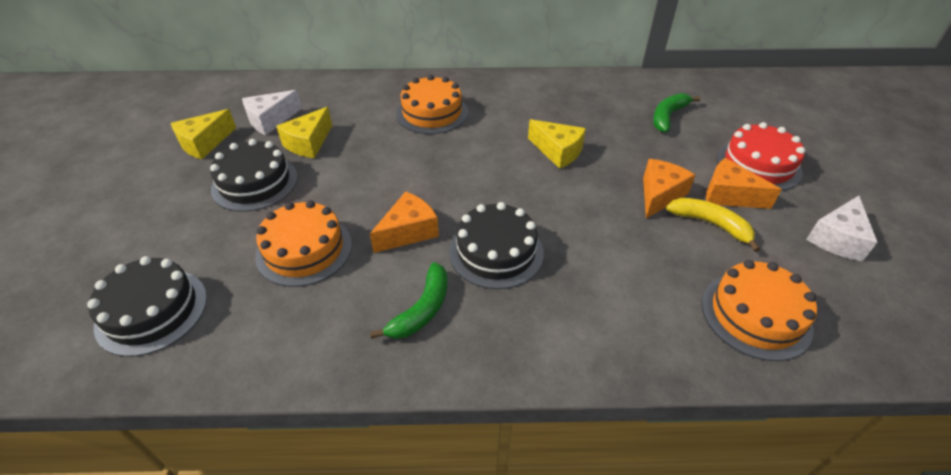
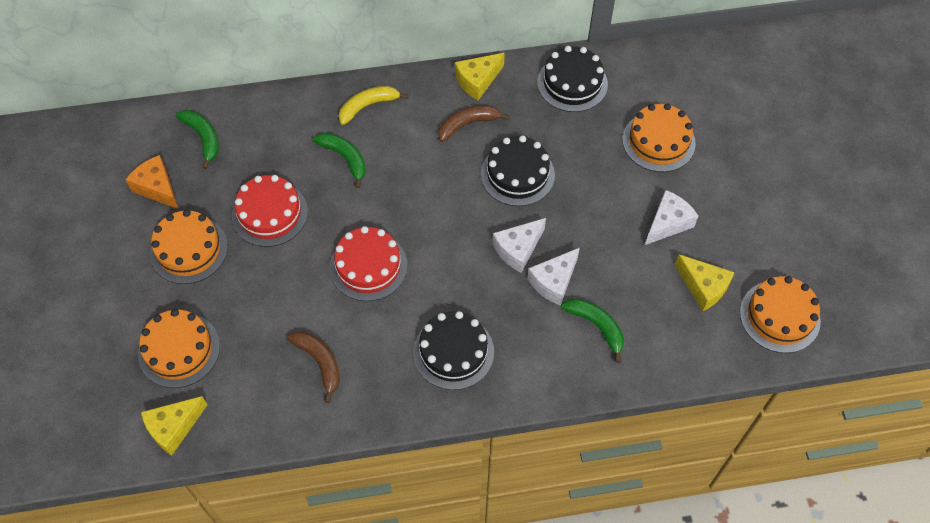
brown banana: none = 0 -> [287,331,340,403] [438,105,510,142] = 2
green banana: [370,262,448,339] [653,93,701,132] = 2 -> [176,110,219,169] [313,132,366,188] [561,298,624,363] = 3
orange cake: [255,200,352,287] [396,75,468,134] [702,260,817,361] = 3 -> [138,309,220,388] [150,210,228,284] [622,103,696,172] [740,276,821,353] = 4
orange cheese: [370,191,439,253] [643,159,696,218] [706,158,782,209] = 3 -> [126,155,178,209] = 1
red cake: [717,122,805,191] = 1 -> [232,175,308,247] [330,226,407,301] = 2
white cheese: [242,90,302,135] [806,196,878,261] = 2 -> [493,218,546,273] [528,248,580,306] [645,190,698,245] = 3

